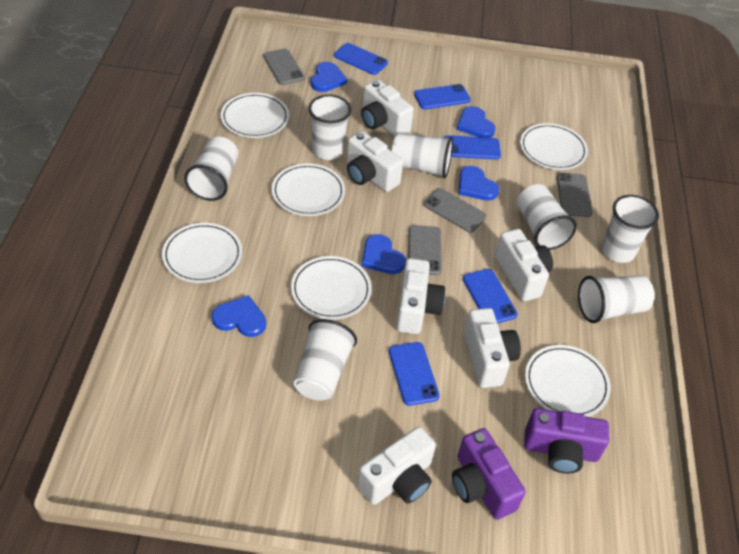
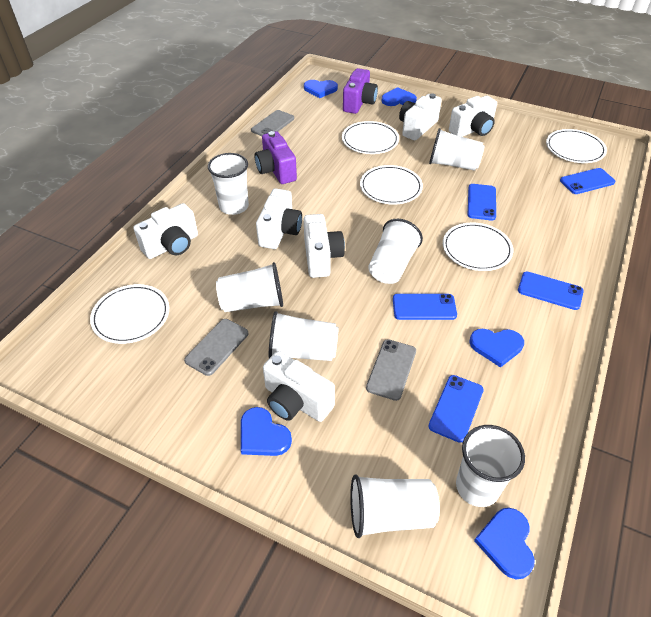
grey phone: [263,49,304,85] [408,225,442,275] [423,188,486,232] [556,173,593,217] = 4 -> [184,319,248,376] [251,110,294,136] [366,339,416,401] = 3
white plate: [162,223,242,283] [221,93,289,138] [272,163,345,216] [291,256,372,320] [520,123,588,170] [525,345,611,417] = 6 -> [90,284,169,344] [342,121,399,154] [360,165,423,205] [443,223,513,271] [546,129,607,163] = 5

